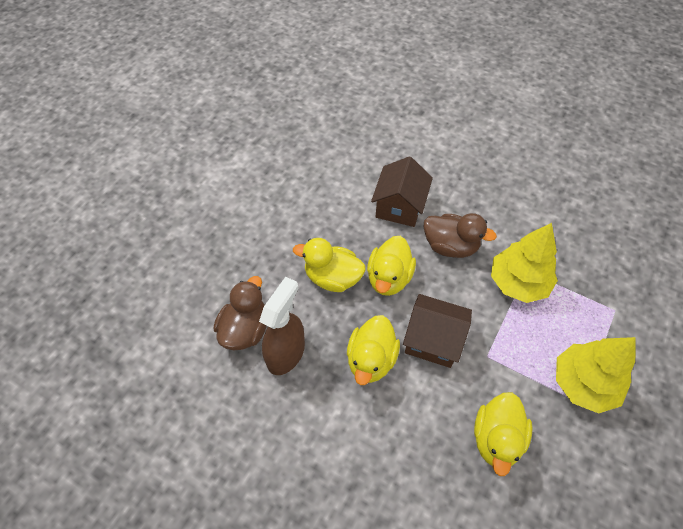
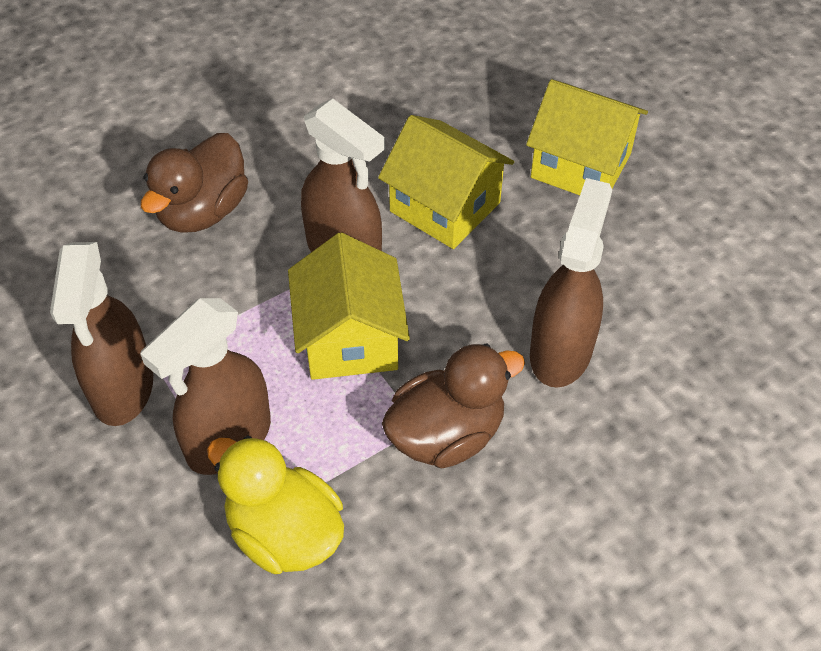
brown house: [371,156,433,227] [403,294,472,368] = 2 -> none = 0
brown spray bottle: [259,277,305,375] = 1 -> [50,242,153,426] [140,298,271,475] [301,99,385,252] [530,178,612,388] = 4
yellow duck: [293,238,366,292] [347,315,400,385] [367,236,416,296] [474,392,533,476] = 4 -> [207,435,344,574] = 1
yellow house: none = 0 -> [288,232,410,380] [378,115,514,249] [526,79,648,195] = 3
yellow tree: [491,223,558,303] [556,337,635,413] = 2 -> none = 0

